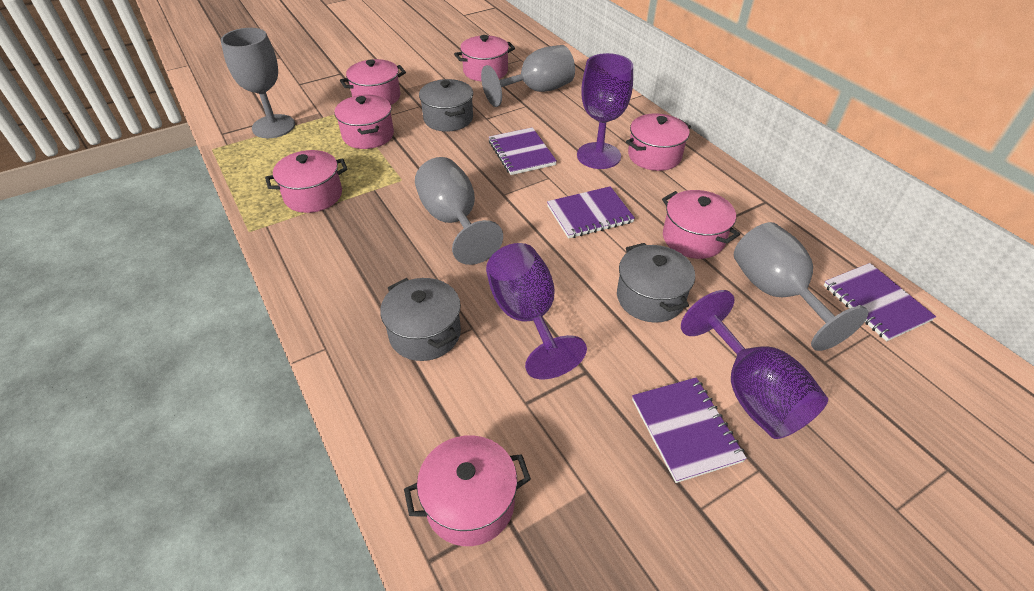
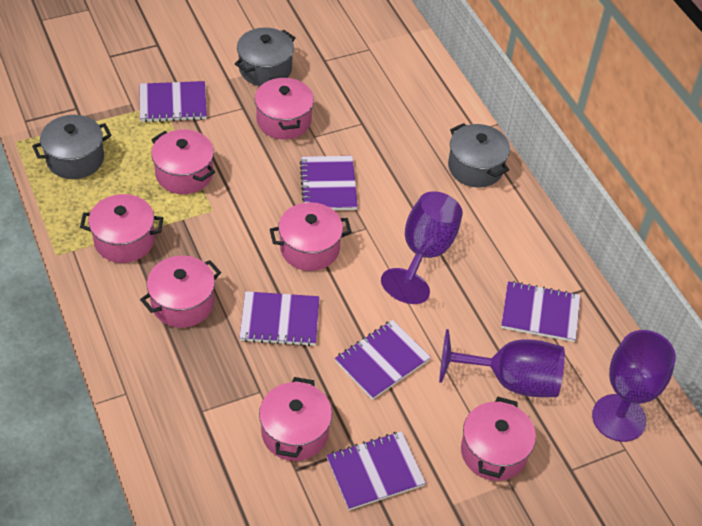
grey goblet: [221,28,295,138] [415,157,503,265] [481,45,575,107] [734,222,868,351] = 4 -> none = 0
purple notebook: [489,127,557,175] [547,186,635,239] [632,378,747,483] [824,263,936,341] = 4 -> [140,81,207,122] [239,291,319,346] [299,156,358,210] [326,431,426,510] [335,320,431,400] [501,281,580,342] = 6

